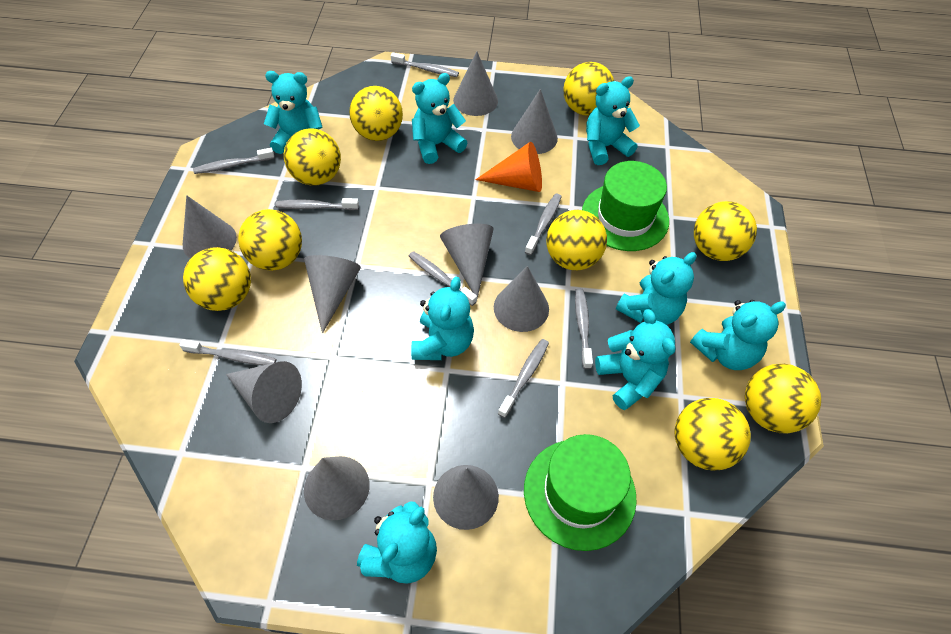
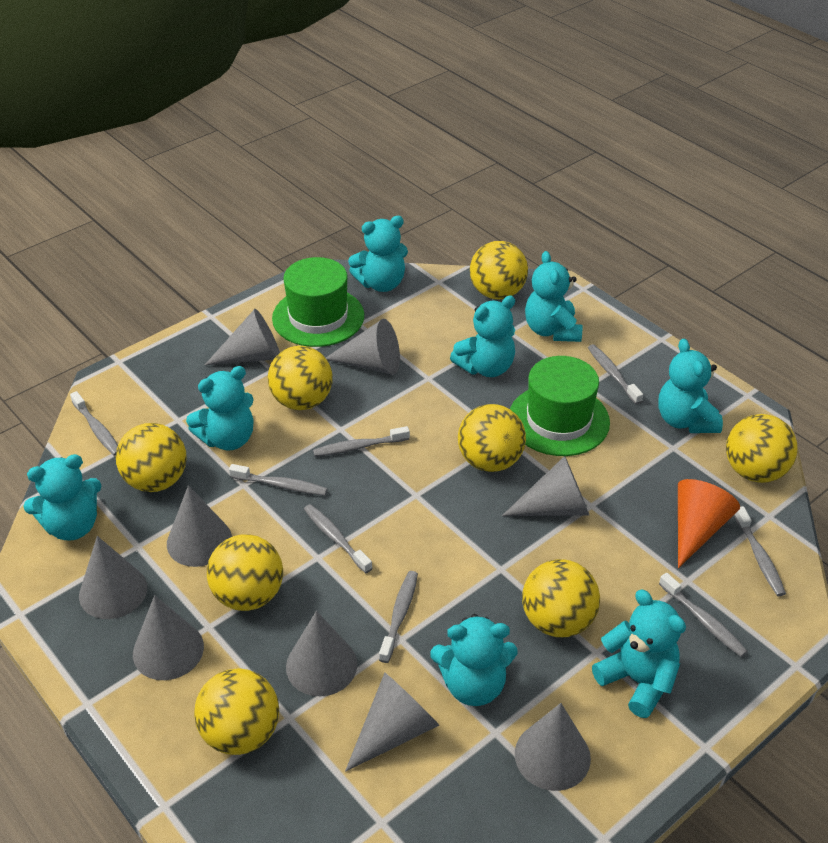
yellow ball: [183,247,251,311] [238,209,302,271] [284,128,341,186] [349,86,403,141] [546,210,607,270] [563,62,614,116] [675,398,751,471] [694,201,757,261] [745,364,821,433] = 9 -> [116,423,187,492] [194,668,279,755] [207,534,283,611] [268,346,333,410] [458,404,526,472] [470,241,528,299] [522,559,600,637] [726,414,797,483] = 8

